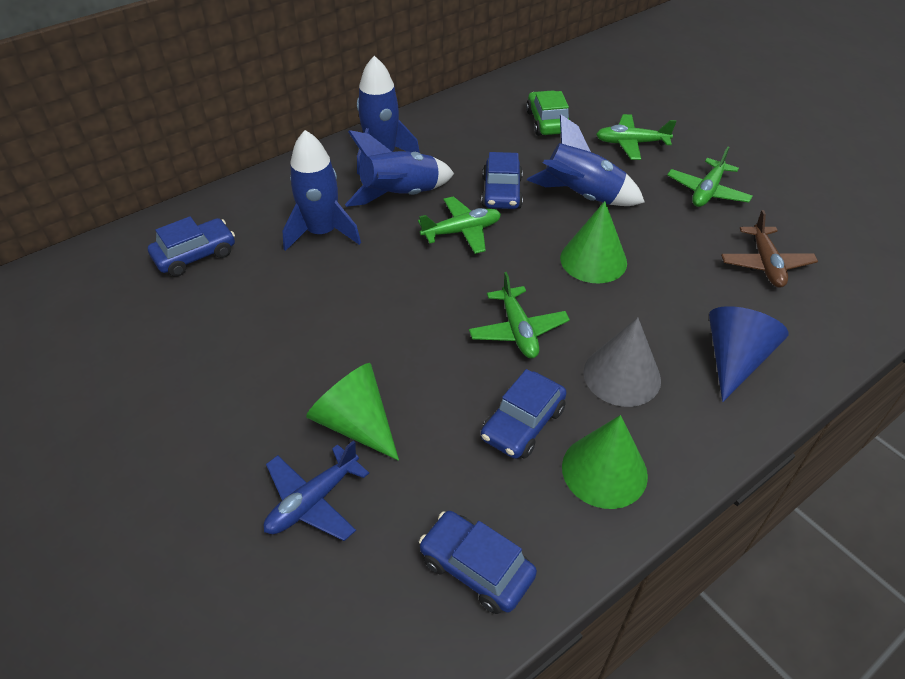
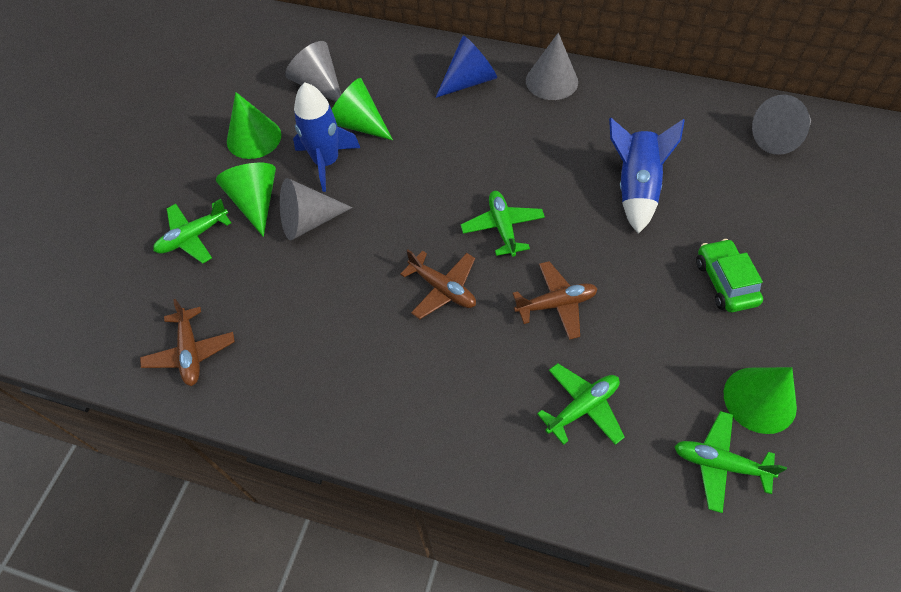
blue car: [148,216,235,277] [419,511,537,614] [481,152,523,209] [481,369,567,459] = 4 -> none = 0
blue plane: [264,440,369,541] = 1 -> none = 0
blue rocket: [282,130,361,251] [345,130,454,207] [357,56,420,175] [527,114,645,206] = 4 -> [293,82,360,192] [609,118,685,234] = 2
brown plane: [721,210,818,288] = 1 -> [140,299,235,386] [400,250,476,319] [512,261,597,340] = 3
green cone: [306,363,399,461] [560,201,627,283] [562,415,648,509] = 3 -> [216,163,276,237] [227,92,281,159] [331,78,393,140] [724,367,797,434] = 4
grey cone: [584,317,661,407] = 1 -> [280,178,353,240] [285,41,341,102] [526,33,578,100] [752,95,811,155] = 4

